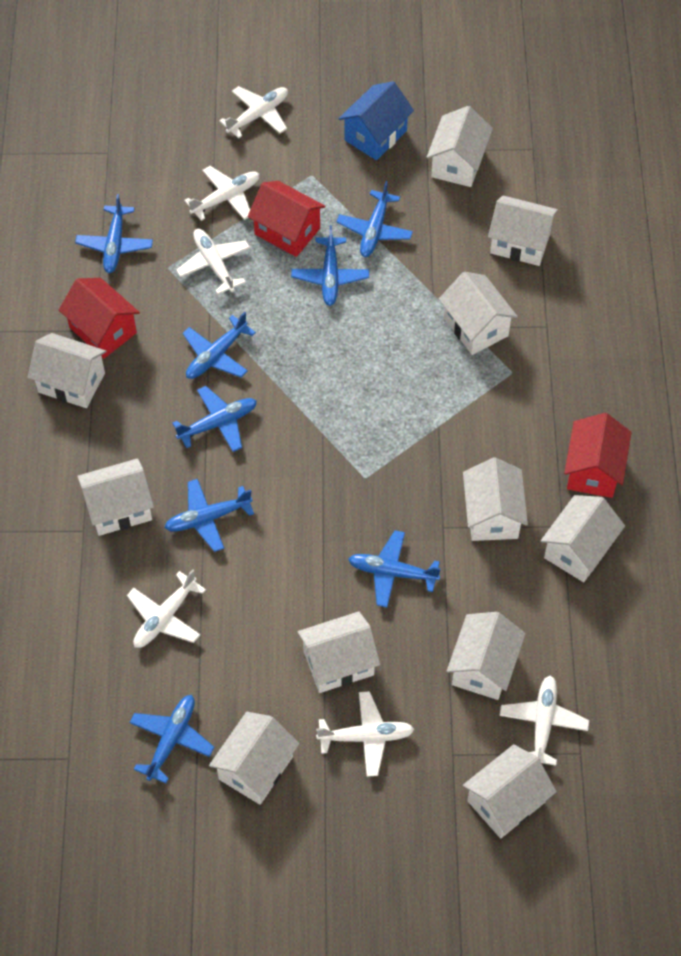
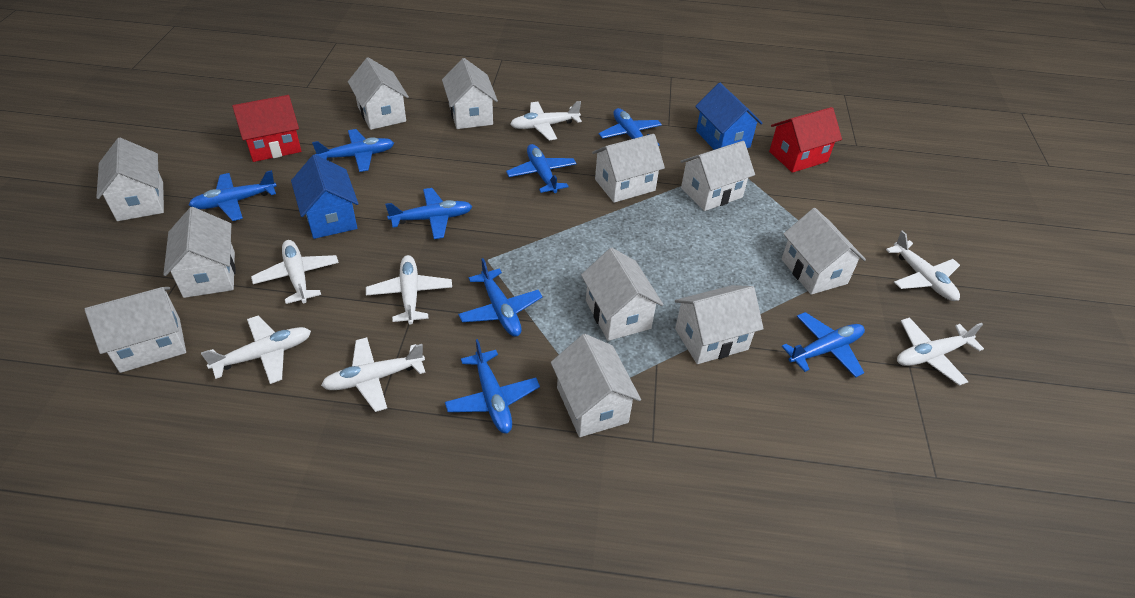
blue house: [339,81,414,160] = 1 -> [291,154,359,239] [695,83,763,150] = 2
red house: [59,278,140,359] [248,181,326,257] [564,413,632,498] = 3 -> [232,95,302,162] [769,107,842,173] = 2
white plane: [127,569,206,648] [176,229,250,295] [184,166,259,221] [219,86,288,138] [316,691,414,777] [499,675,589,766] = 6 -> [201,316,311,384] [251,240,339,304] [321,337,425,412] [366,255,452,325] [510,101,582,140] [886,230,960,301] [897,317,984,386] = 7

